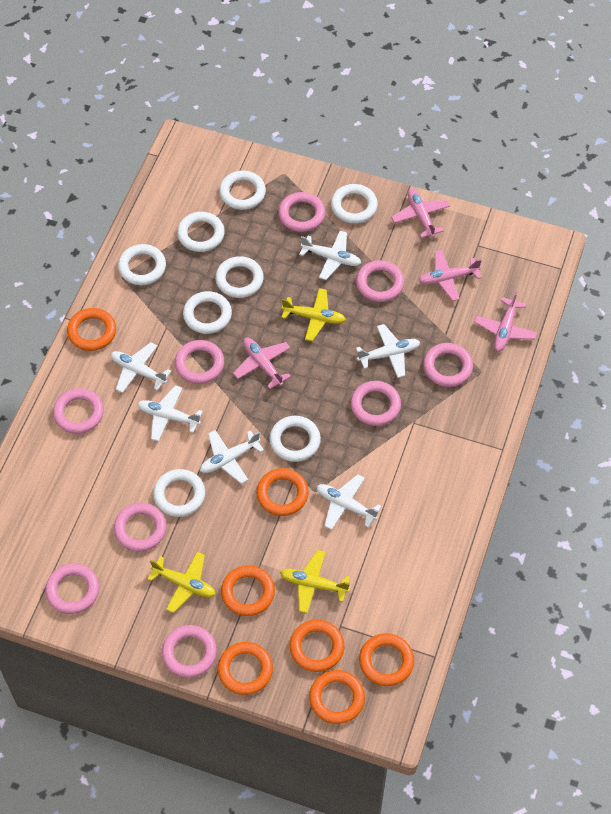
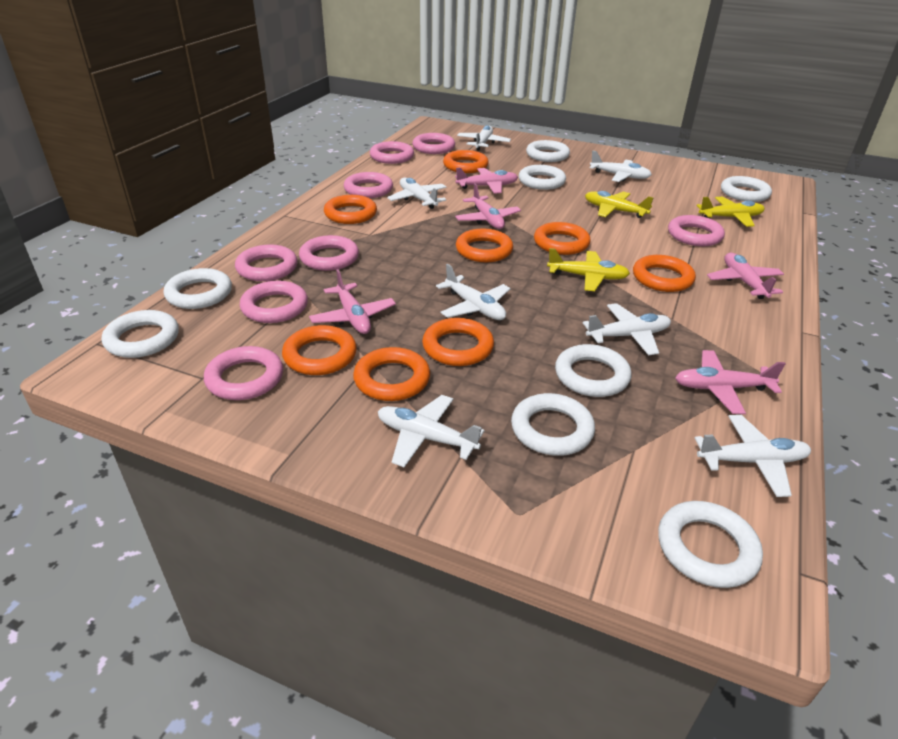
orange ring: [67,308,116,351] [218,642,273,695] [221,565,275,616] [256,468,309,516] [290,620,344,672] [309,670,365,724] [359,633,414,686] = 7 -> [282,325,357,375] [324,195,377,224] [353,347,430,401] [422,318,494,366] [443,150,489,173] [456,229,513,262] [534,222,591,255] [633,255,696,292] = 8
pink plane: [233,338,291,389] [391,188,450,238] [418,250,482,301] [474,291,537,352] = 4 -> [309,269,396,334] [455,167,518,194] [455,183,521,229] [675,350,786,414] [707,253,784,299] = 5
pink ring: [45,563,99,614] [53,388,104,434] [114,503,167,552] [162,625,217,678] [175,340,224,384] [278,192,325,232] [351,381,401,426] [356,260,404,302] [423,343,473,387] = 9 -> [204,346,283,400] [235,244,297,281] [240,281,308,323] [299,235,359,271] [344,172,393,198] [370,141,414,164] [412,133,455,154] [668,215,725,246] = 8
white plane: [111,342,171,393] [137,386,203,442] [200,430,264,484] [299,231,361,280] [316,474,382,530] [356,324,420,378] = 6 -> [378,395,485,467] [387,178,447,209] [436,264,511,320] [457,125,511,151] [583,303,671,355] [590,151,652,182] [695,415,811,497] = 7

